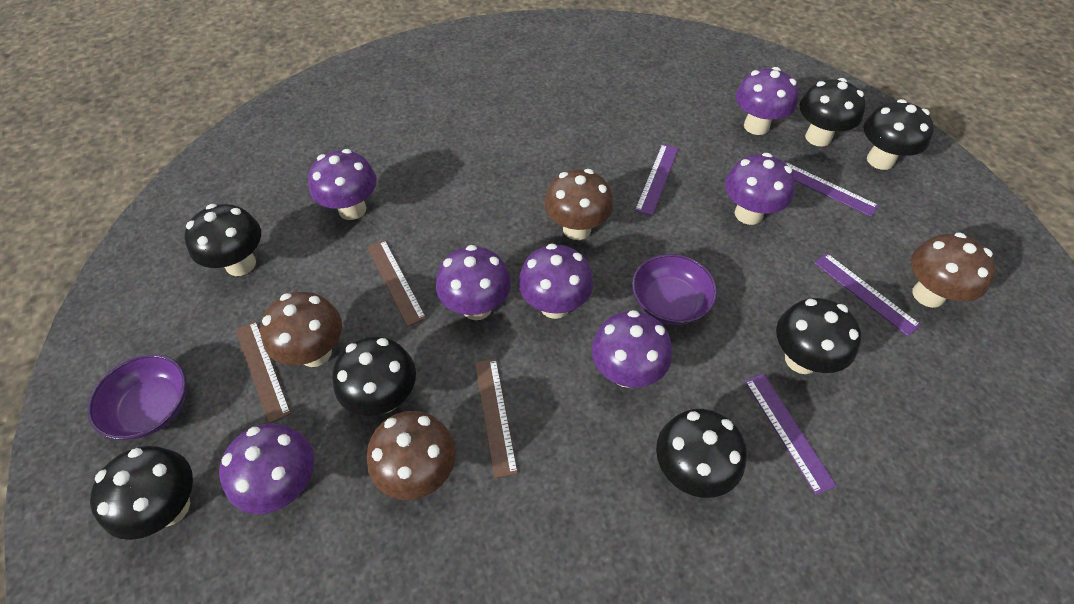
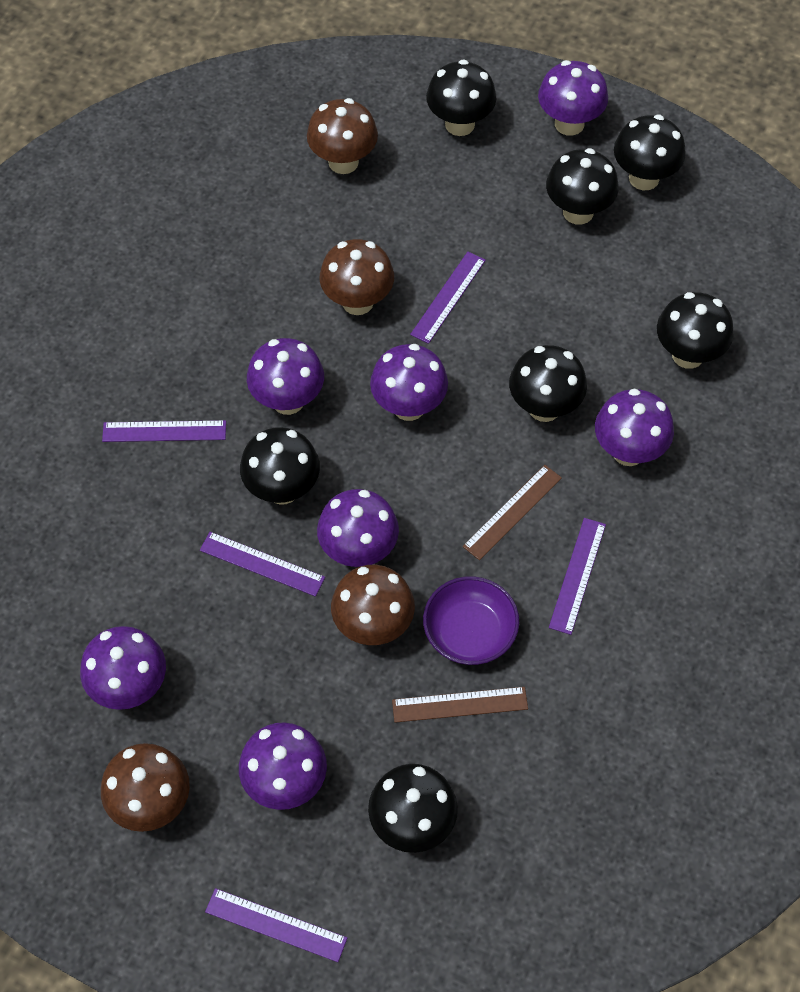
brown ruler: [235,321,291,424] [367,240,426,327] [475,359,518,478] = 3 -> [392,687,528,723] [463,465,562,560] = 2
purple bowl: [87,354,187,440] [632,254,717,325] = 2 -> [423,576,519,665] = 1
purple ruler: [635,144,679,216] [745,373,836,495] [785,162,879,217] [814,253,921,336] = 4 -> [102,420,226,442] [200,532,325,596] [205,888,347,962] [410,252,486,344] [549,518,606,635] = 5

